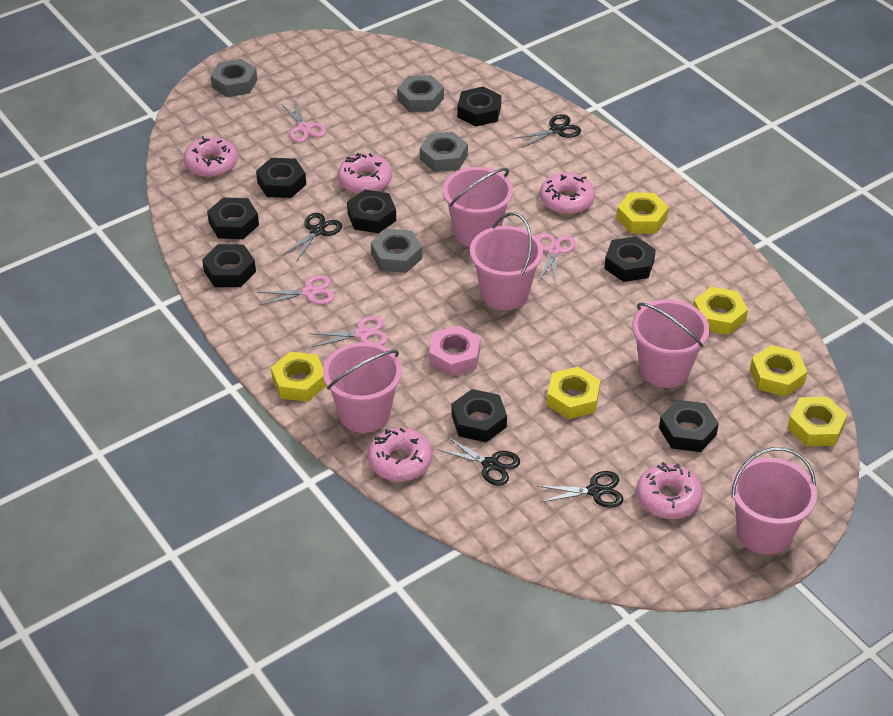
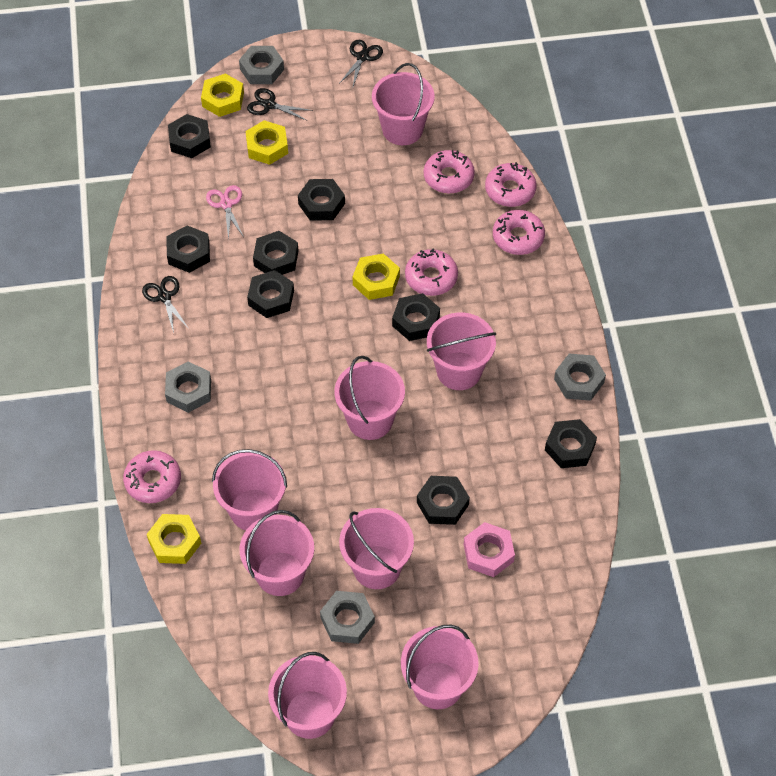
black scissors: [283,213,342,262] [436,436,520,486] [513,114,581,148] [537,471,624,508] = 4 -> [142,276,189,333] [247,88,313,121] [339,40,383,86] = 3
pink bucket: [323,342,402,433] [443,167,513,247] [470,212,543,310] [632,299,710,388] [731,447,817,555] = 5 -> [212,449,287,531] [240,510,314,596] [268,652,347,739] [334,356,405,440] [339,508,414,589] [372,63,435,145] [401,625,479,709] [427,312,496,390] = 8
pink scissors: [257,275,334,305] [281,99,326,142] [309,316,388,347] [537,233,576,284] = 4 -> [206,185,244,240] = 1
yellow nut: [271,352,327,402] [547,367,600,419] [617,192,669,234] [693,287,748,335] [750,345,807,397] [787,397,847,447] = 6 -> [147,514,201,564] [201,73,244,117] [245,120,288,165] [353,253,400,300] = 4

